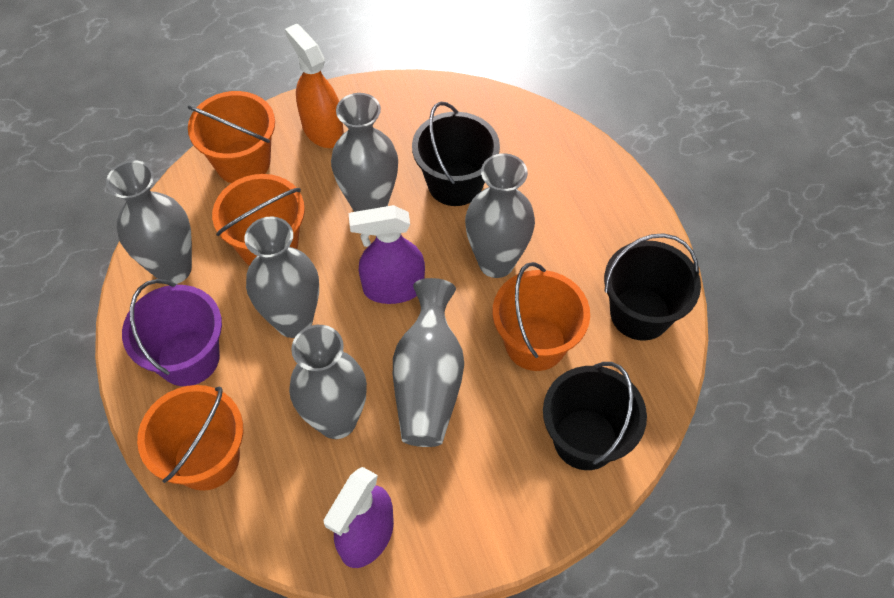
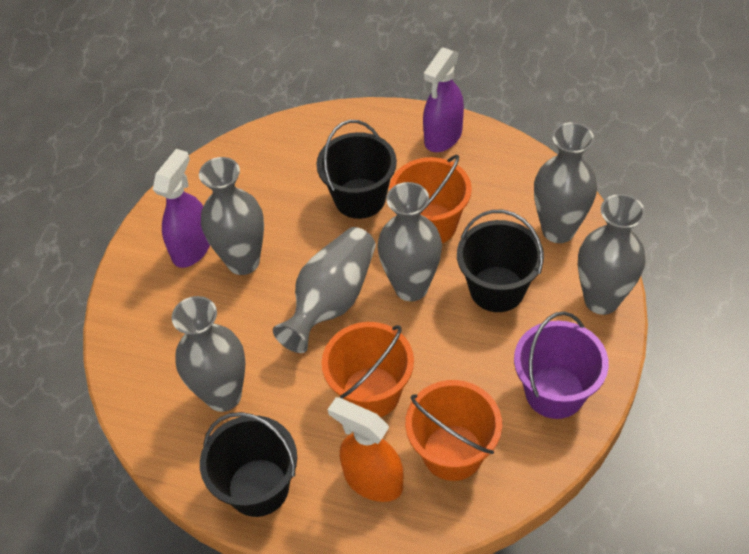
orange bucket: [137,385,243,491] [188,91,275,183] [212,174,305,266] [493,262,590,371] = 4 -> [322,322,414,417] [389,155,472,243] [405,380,502,481] = 3

